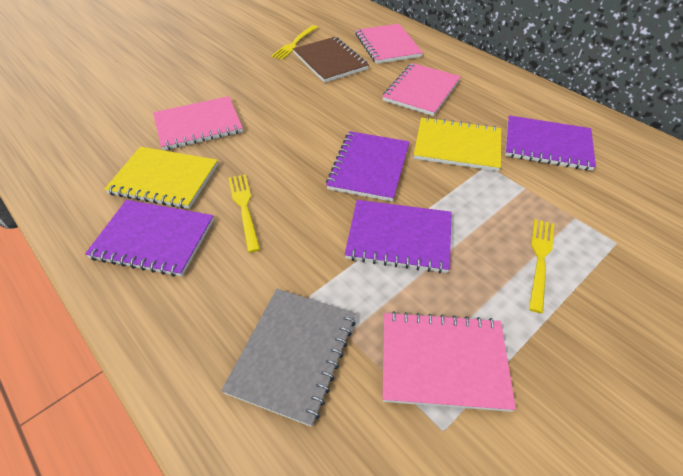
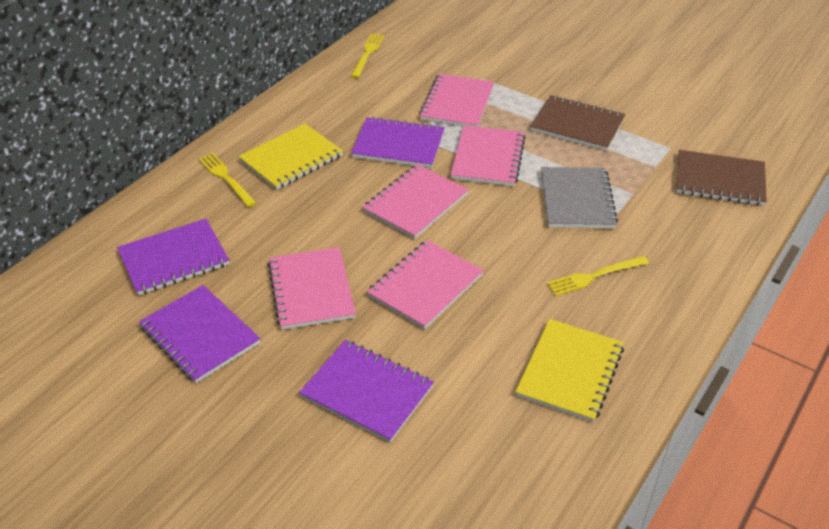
brown notebook: [293,37,369,83] = 1 -> [530,95,625,151] [676,150,767,206] = 2
pink notebook: [153,96,243,150] [356,24,423,64] [382,63,461,116] [382,311,516,412] = 4 -> [268,247,356,330] [362,164,469,239] [367,240,484,329] [419,74,494,127] [451,125,525,186] = 5

